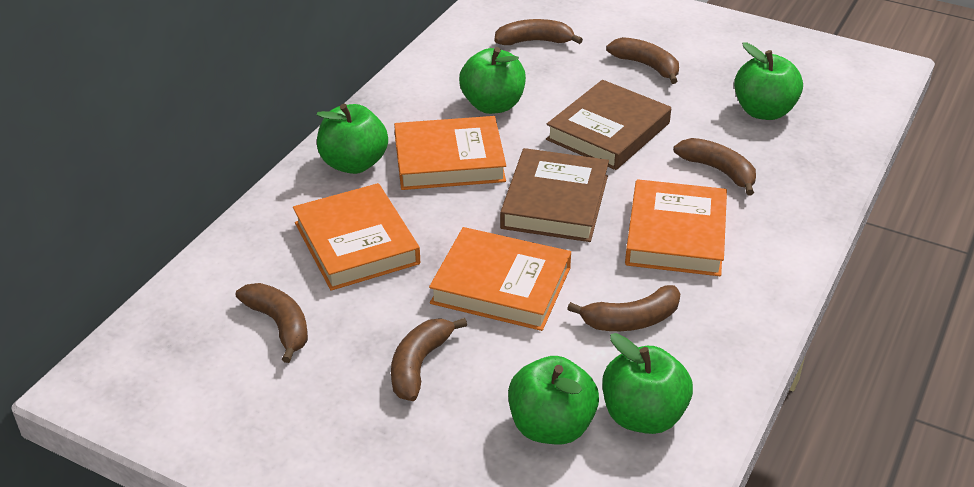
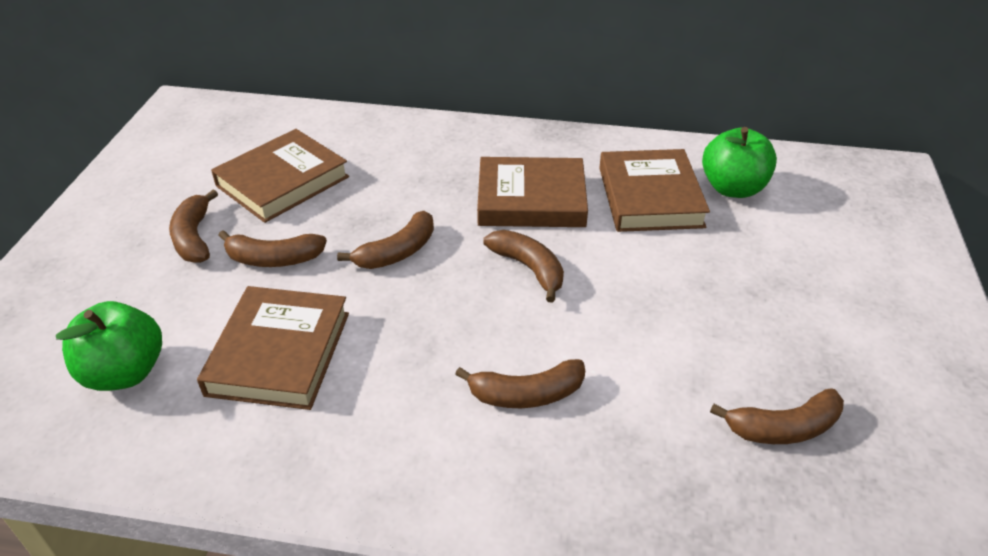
brown book: [500,148,609,242] [546,80,671,170] = 2 -> [197,286,349,410] [211,129,349,223] [477,157,588,227] [599,149,710,232] = 4
green apple: [317,104,388,174] [459,47,526,114] [508,356,599,444] [603,333,693,434] [734,42,803,120] = 5 -> [56,301,162,391] [702,127,777,198] = 2
orange book: [293,183,420,291] [394,116,506,190] [429,227,571,331] [625,179,727,276] = 4 -> none = 0

